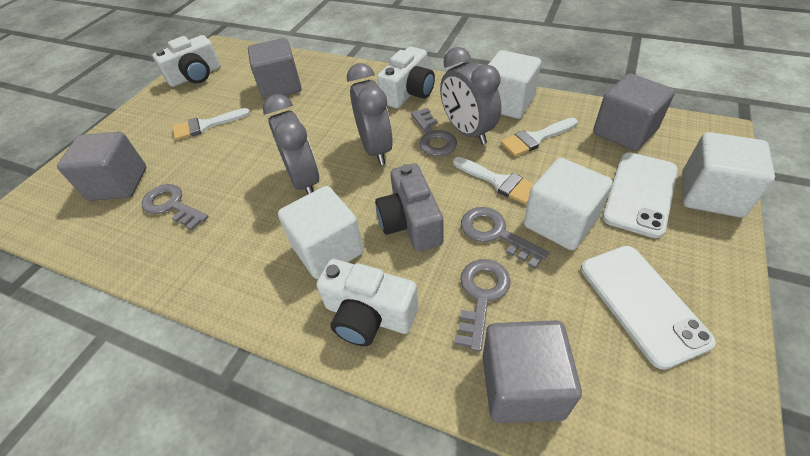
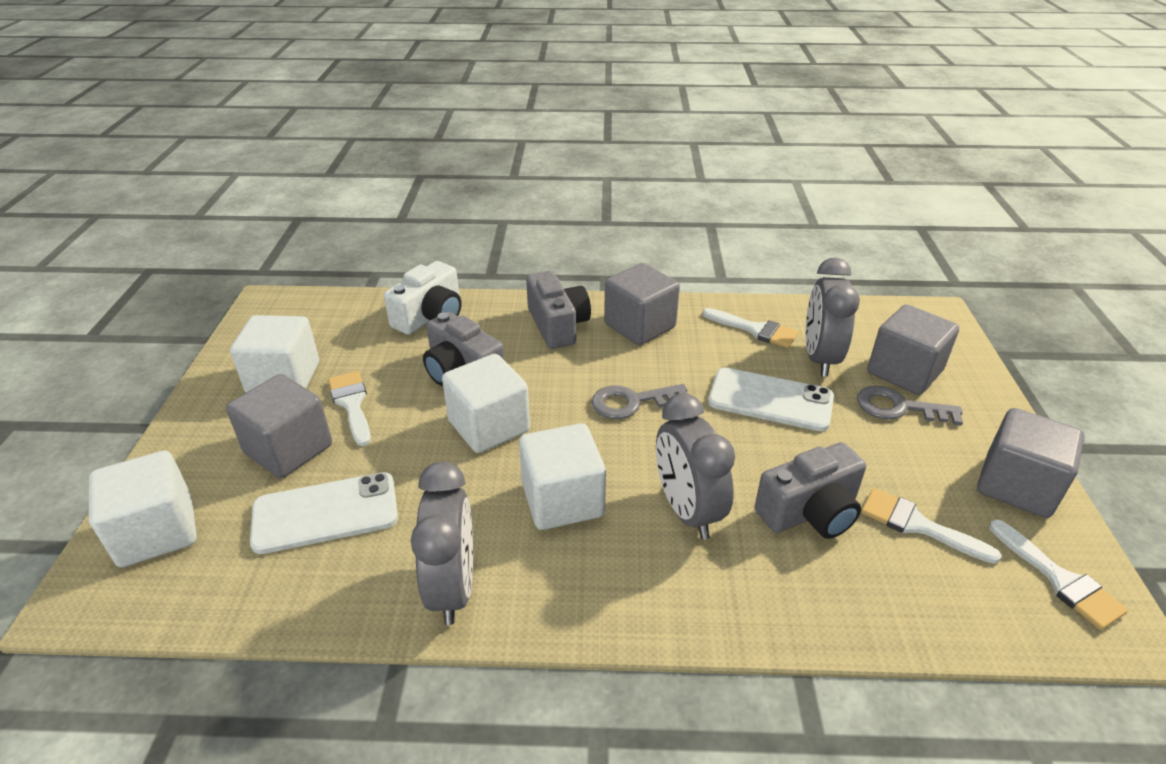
grey camera: [375,163,444,252] = 1 -> [423,312,504,386] [526,271,591,349] [755,442,866,539] = 3
grey key: [142,184,208,230] [411,108,457,156] [454,259,510,352] [461,207,549,269] = 4 -> [592,384,688,419] [857,386,963,426] = 2
white brush: [172,108,250,140] [453,157,534,205] [500,118,578,157] = 3 -> [328,371,371,446] [703,308,799,348] [861,488,1002,564] [989,519,1128,630] = 4
white camera: [153,35,221,87] [316,259,419,346] [377,47,435,108] = 3 -> [384,261,462,335] = 1

